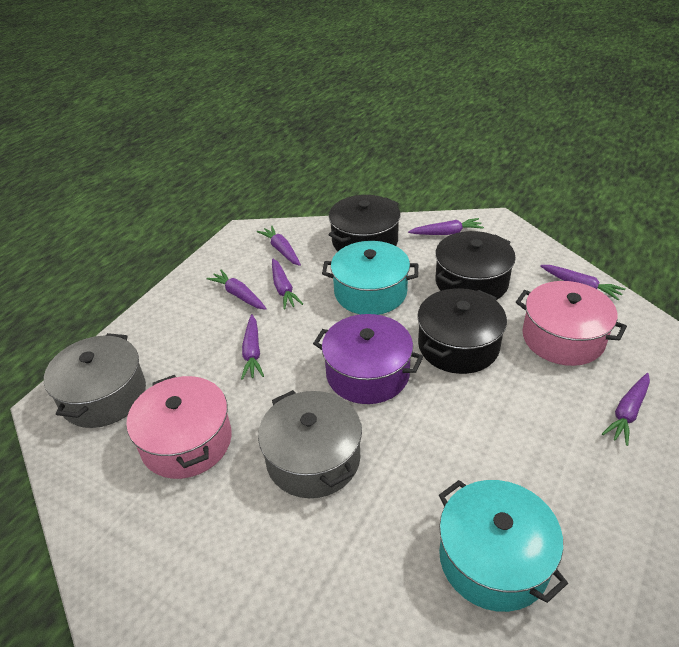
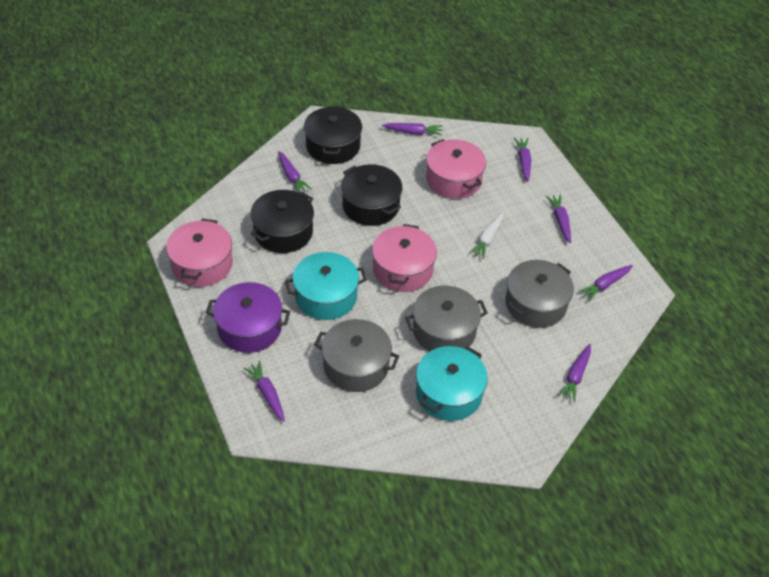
grey pot: [44,333,146,428] [258,390,362,498] = 2 -> [314,319,399,392] [405,286,488,352] [505,260,574,328] = 3
pink pot: [126,375,232,479] [516,281,627,366] = 2 -> [166,219,233,287] [372,224,437,292] [426,139,486,199] = 3
white carrot: none = 0 -> [469,213,503,259] = 1

